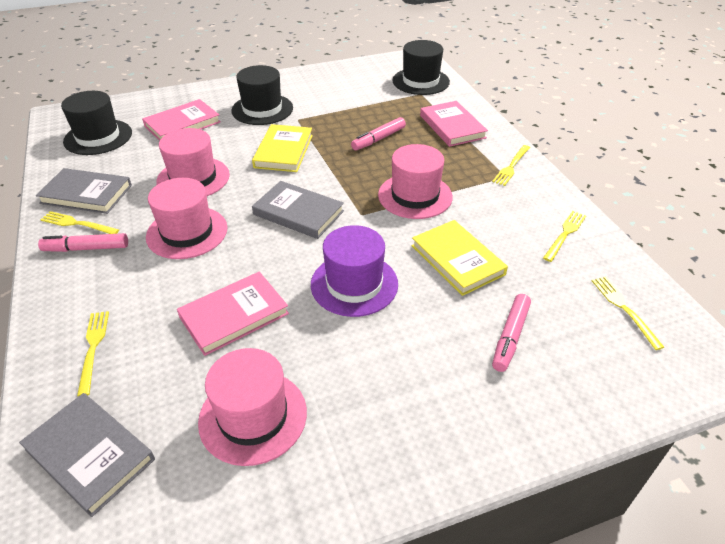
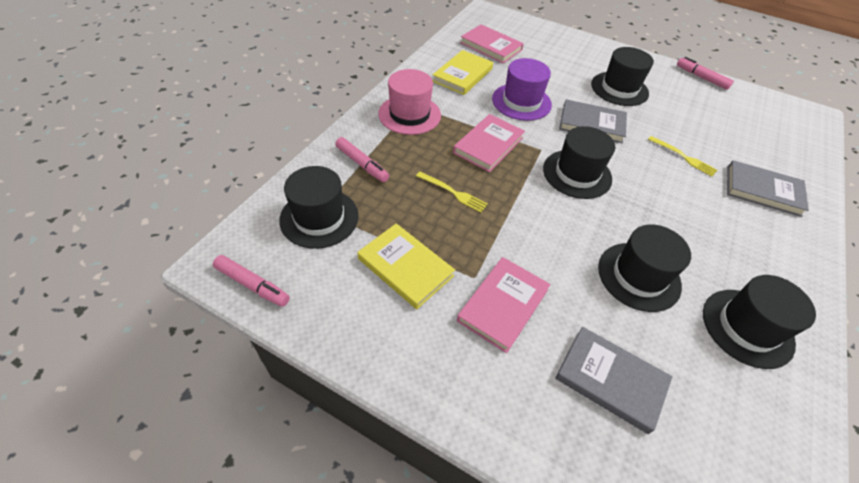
black hat: [61,91,132,155] [231,65,293,125] [392,40,450,95] = 3 -> [279,166,359,249] [543,126,615,199] [591,47,654,106] [598,224,691,312] [703,275,816,369] = 5
pink hat: [146,178,227,259] [156,128,230,196] [198,348,307,466] [378,144,453,219] = 4 -> [378,69,441,135] = 1
yellow fork: [40,211,119,234] [77,311,109,396] [492,145,530,186] [543,211,586,262] [592,276,664,350] = 5 -> [416,172,488,213] [648,136,717,177] = 2

